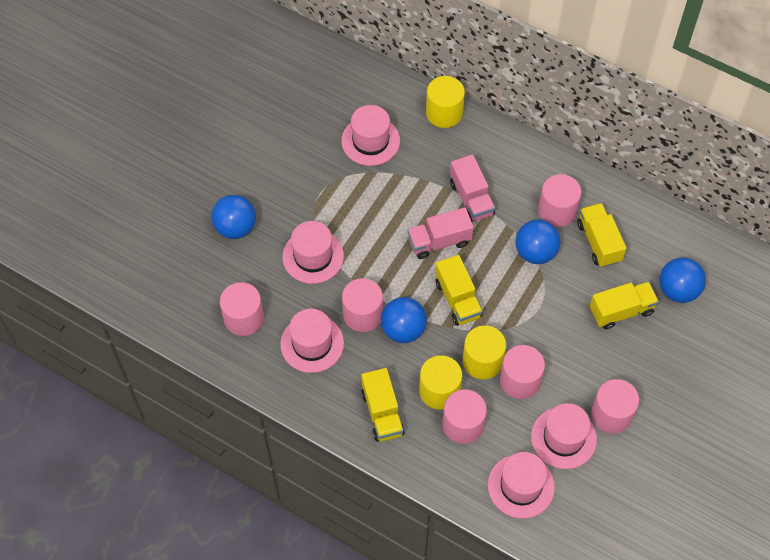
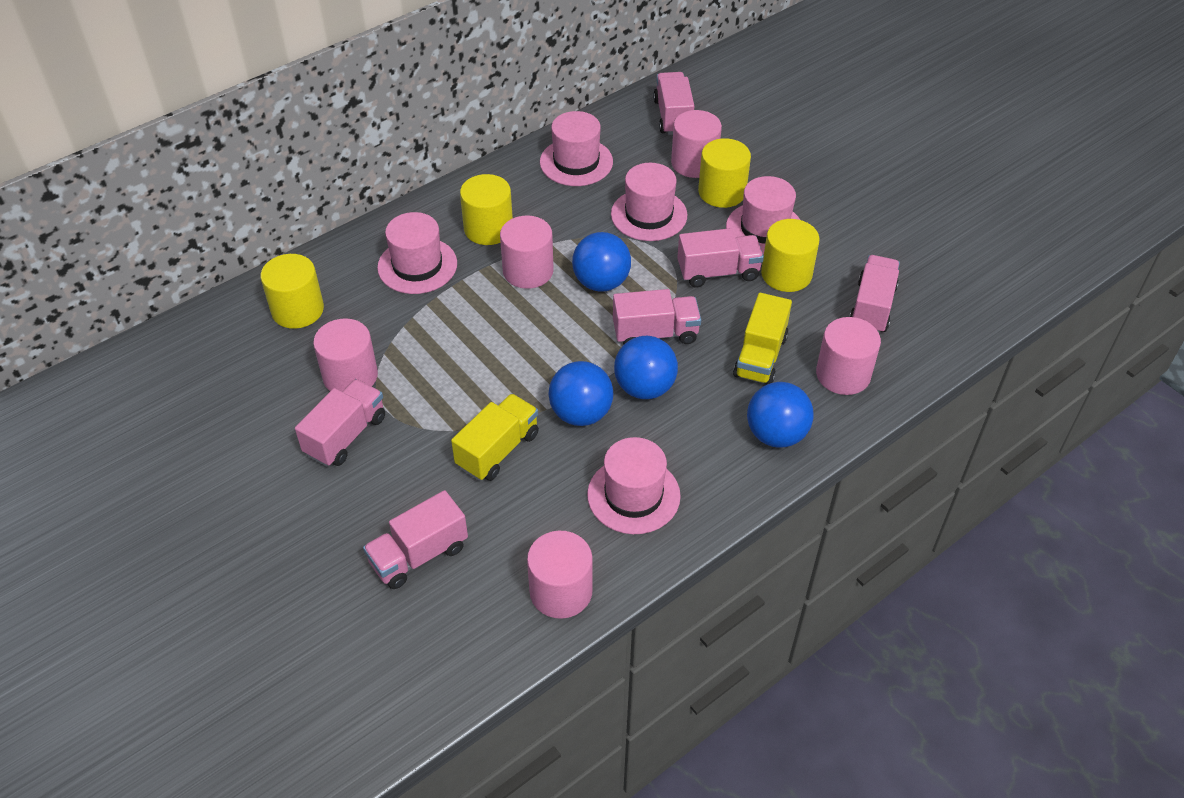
pink cylinder: [220,282,264,336] [342,278,383,332] [442,390,487,444] [500,345,545,399] [538,174,581,227] [591,379,639,433] = 6 -> [313,318,378,391] [500,215,554,289] [527,531,593,619] [671,110,722,178] [816,317,881,395] = 5
pink truck: [407,207,474,259] [450,155,495,222] = 2 -> [295,379,385,467] [363,490,468,589] [613,289,701,344] [653,72,694,135] [677,228,764,287] [849,255,900,332] = 6
yellow cylinder: [419,355,462,409] [426,76,465,128] [463,325,506,379] = 3 -> [260,254,324,329] [460,174,513,245] [698,138,751,208] [761,219,820,292] = 4
yellow truck: [361,368,405,442] [435,255,483,326] [577,203,627,267] [590,282,659,329] = 4 -> [451,394,539,481] [733,293,792,385] = 2

